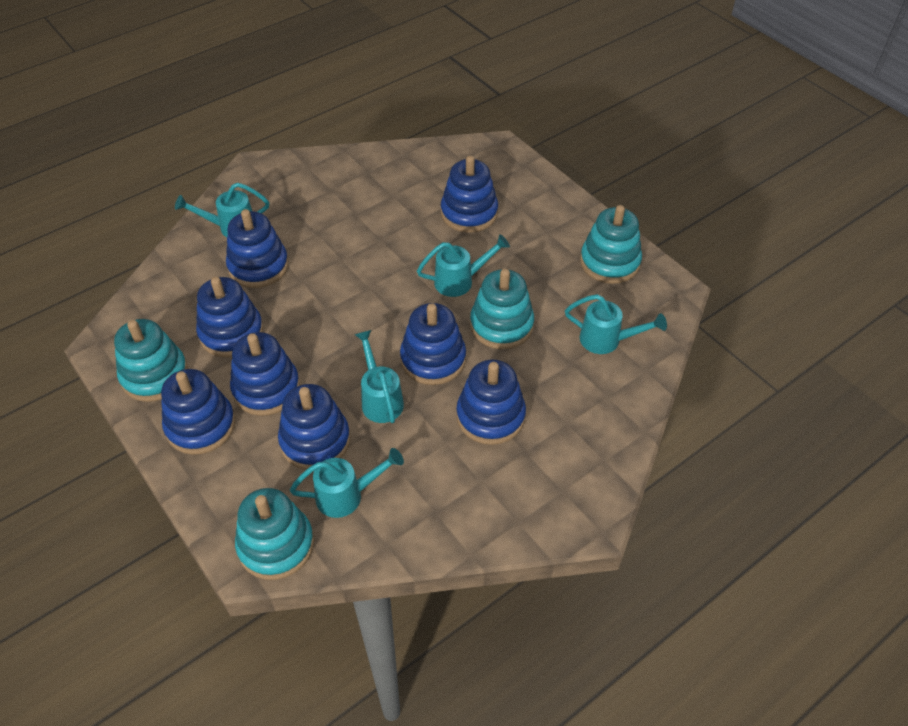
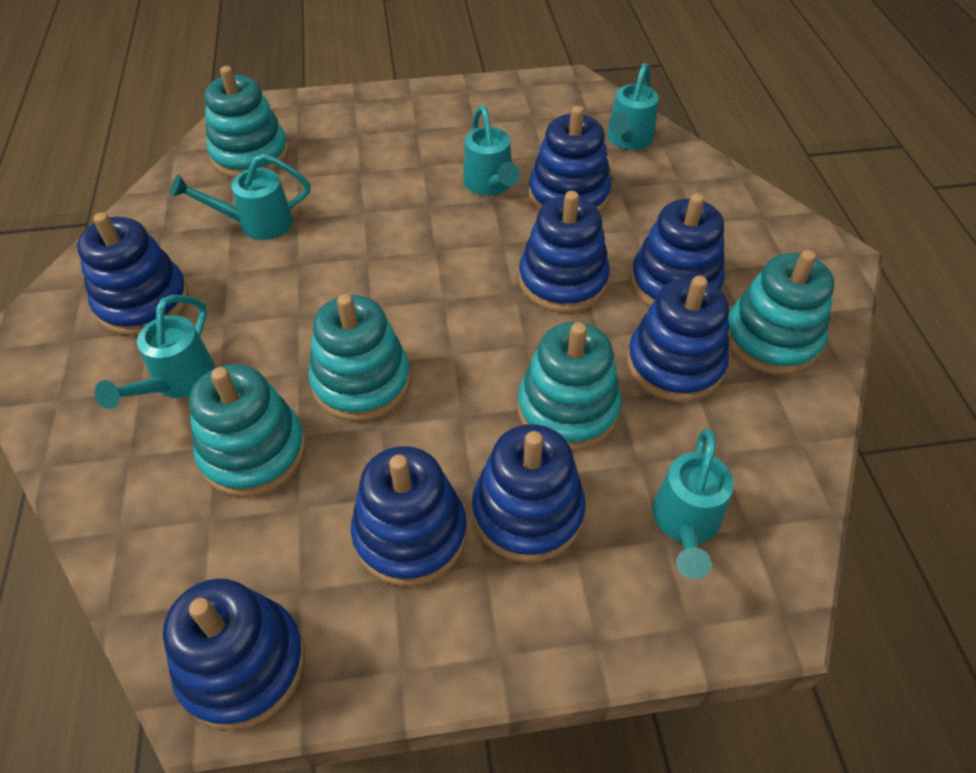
turquoise stacking toy: [114,319,188,402] [235,488,314,580] [470,269,534,349] [580,205,642,284] = 4 -> [189,364,306,497] [204,66,289,178] [308,294,411,421] [517,322,621,451] [728,250,834,375] = 5

